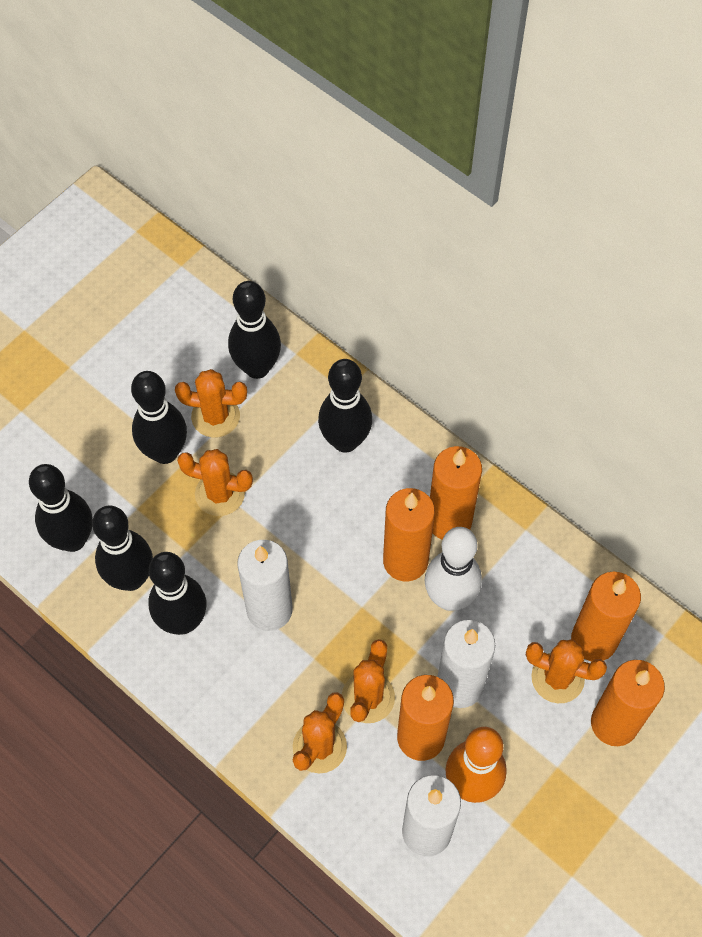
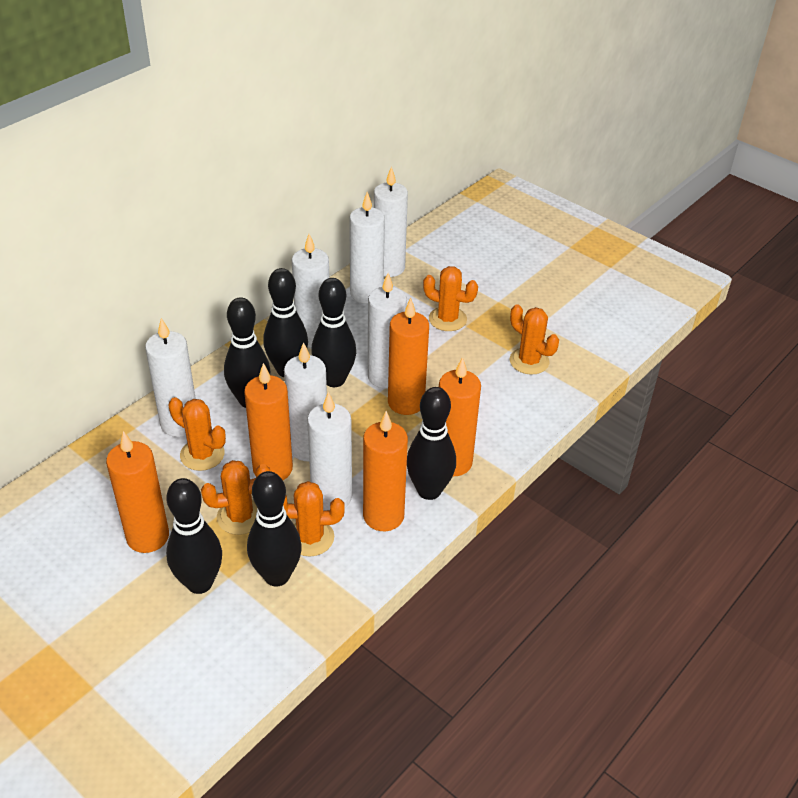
orange bowling pin: [445,727,507,803] = 1 -> none = 0
white bowling pin: [424,527,482,611] = 1 -> none = 0
white candle: [238,540,293,631] [402,775,461,857] [437,620,495,708] = 3 -> [145,318,196,437] [284,342,327,461] [292,234,329,348] [307,392,352,510] [349,192,385,304] [368,273,407,389] [374,166,408,277] = 7

